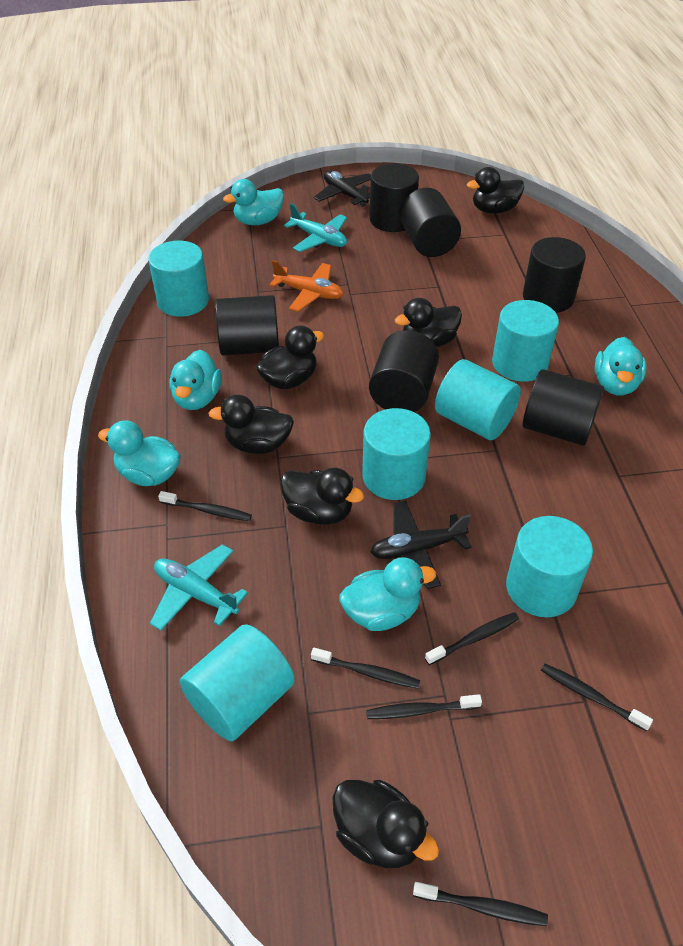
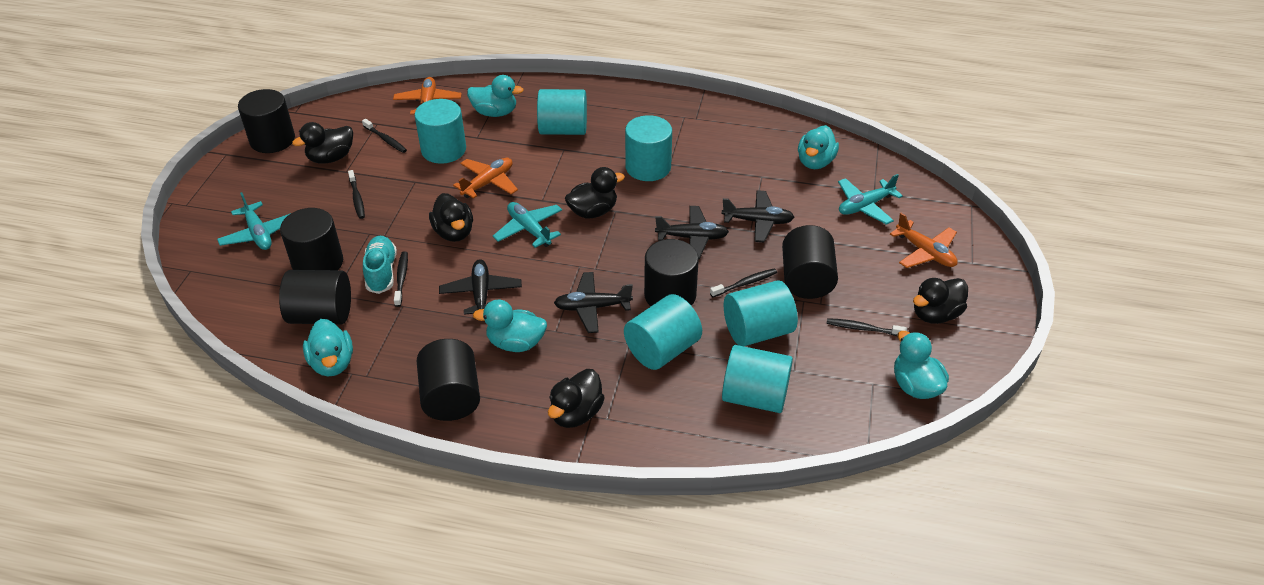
black duck: [208,395,294,454] [256,325,324,389] [280,468,364,525] [332,780,439,868] [395,298,462,347] [467,167,525,214] = 6 -> [292,122,353,164] [429,193,473,242] [548,369,605,428] [565,167,625,219] [913,278,968,324] = 5
black plane: [314,171,371,207] [371,501,472,589] = 2 -> [439,259,522,315] [554,272,633,333] [655,206,729,259] [722,190,794,242] = 4
black toothbrush: [158,491,252,521] [311,648,420,689] [366,694,482,719] [413,882,548,926] [425,612,519,665] [541,664,653,731] = 6 -> [348,170,365,219] [362,119,407,153] [394,251,408,307] [710,268,777,297] [826,318,907,336] = 5
orange plane: [269,260,344,312] = 1 -> [393,77,462,114] [453,158,518,199] [890,213,958,268] = 3
turquoise plane: [150,544,248,631] [284,203,347,252] = 2 -> [217,192,291,250] [493,202,562,248] [838,174,903,225] = 3
turquoise shoe: none = 0 -> [363,236,397,294] = 1

